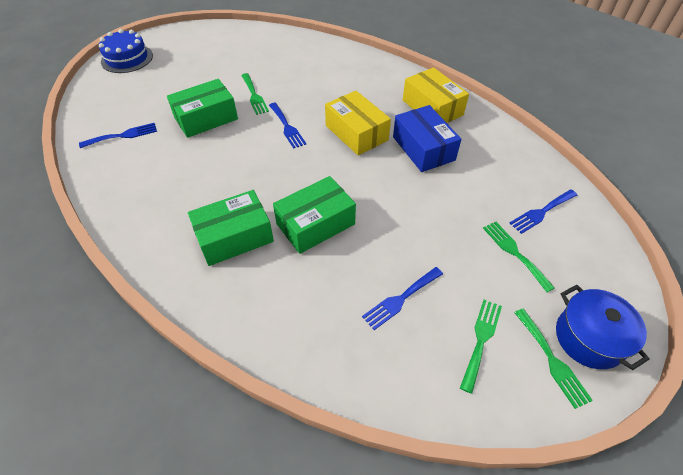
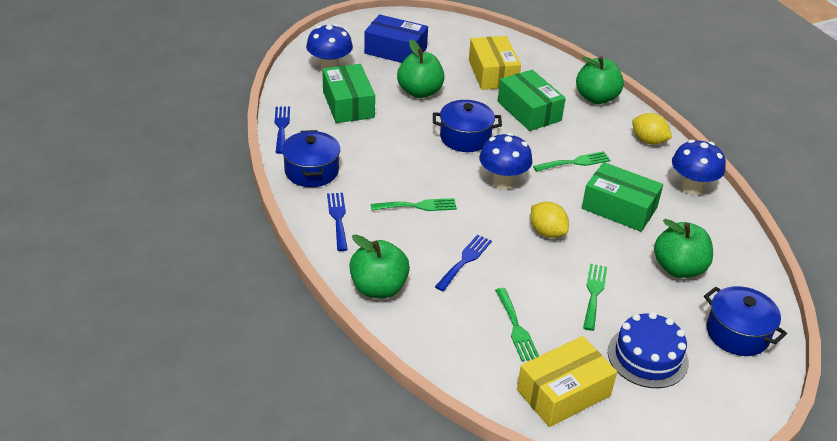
blue fork: [79,123,157,148] [269,103,306,149] [362,267,443,330] [510,190,577,234] = 4 -> [275,107,290,154] [327,193,348,251] [435,234,492,291] = 3
blue mushroom: none = 0 -> [306,24,353,71] [479,133,532,190] [672,140,726,196] = 3
blue pot: [556,285,650,370] = 1 -> [282,130,340,187] [433,100,502,152] [704,286,787,356] = 3
green apple: none = 0 -> [349,234,410,298] [397,39,445,98] [576,56,624,104] [654,219,713,278] = 4
yellow lemon: none = 0 -> [531,201,569,238] [632,113,672,144] = 2

